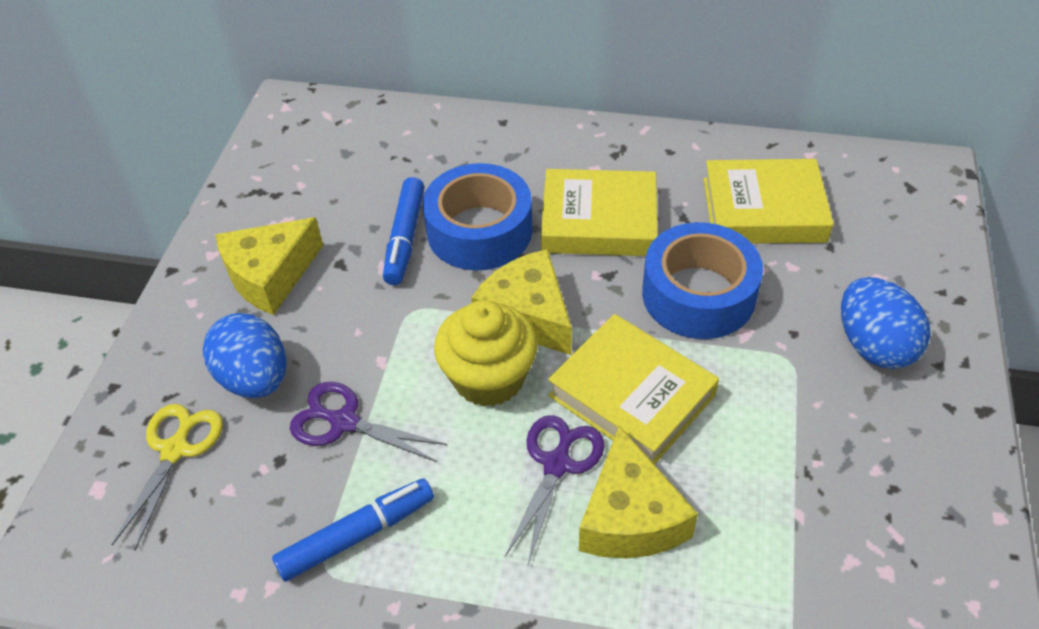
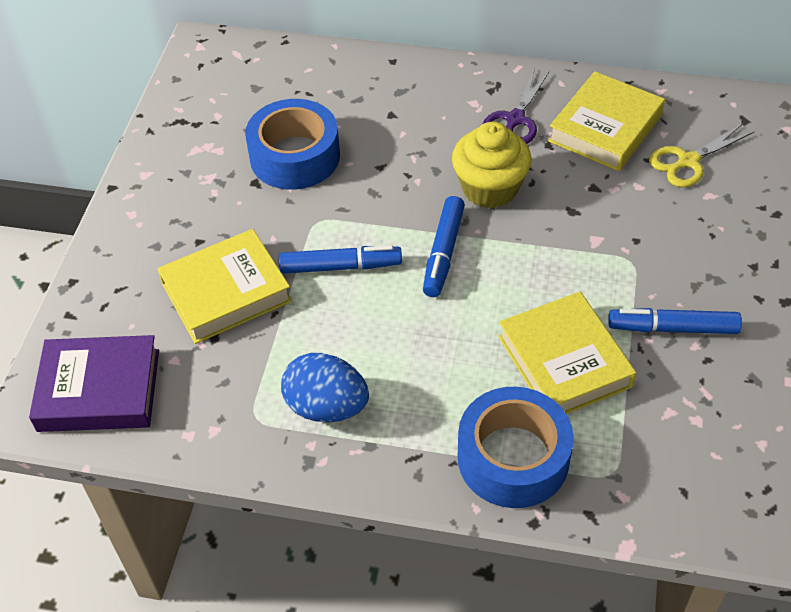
blue egg: [203,313,286,398] [841,277,931,369] = 2 -> [281,353,369,422] = 1
blue marker: [272,478,434,582] [383,177,425,285] = 2 -> [279,245,402,274] [423,196,465,297] [608,308,742,334] = 3
purple book: none = 0 -> [29,335,159,432] = 1
purple scissors: [290,382,447,462] [505,415,604,565] = 2 -> [483,69,549,144] = 1
yellow cheese: [216,217,323,315] [471,249,572,355] [579,426,698,559] = 3 -> none = 0

